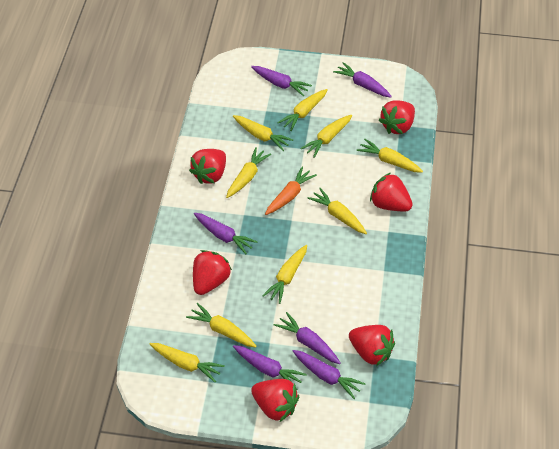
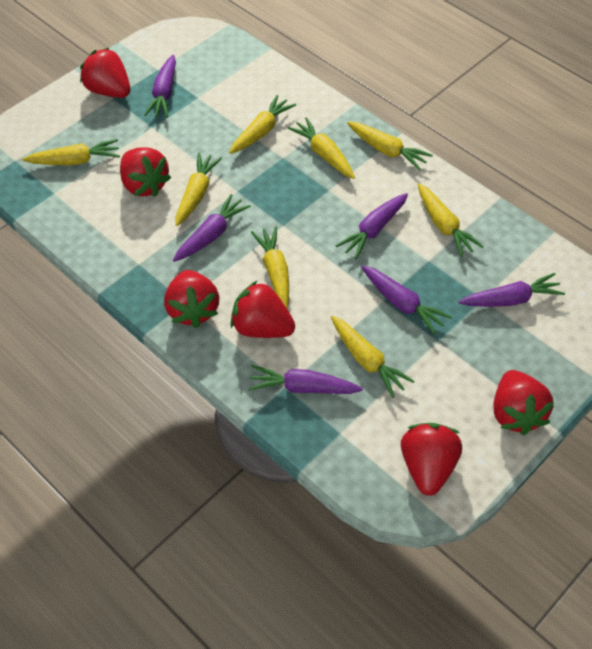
orange carrot: [265,166,317,215] = 1 -> none = 0
yellow carrot: [150,343,225,382] [186,303,257,348] [226,147,271,198] [233,115,293,151] [262,245,307,304] [277,89,328,131] [300,115,352,158] [307,188,367,234] [357,139,423,173] = 9 -> [22,139,120,165] [175,152,222,226] [229,95,296,154] [251,226,289,308] [287,117,355,179] [331,316,415,398] [347,121,433,171] [418,184,484,257] = 8

